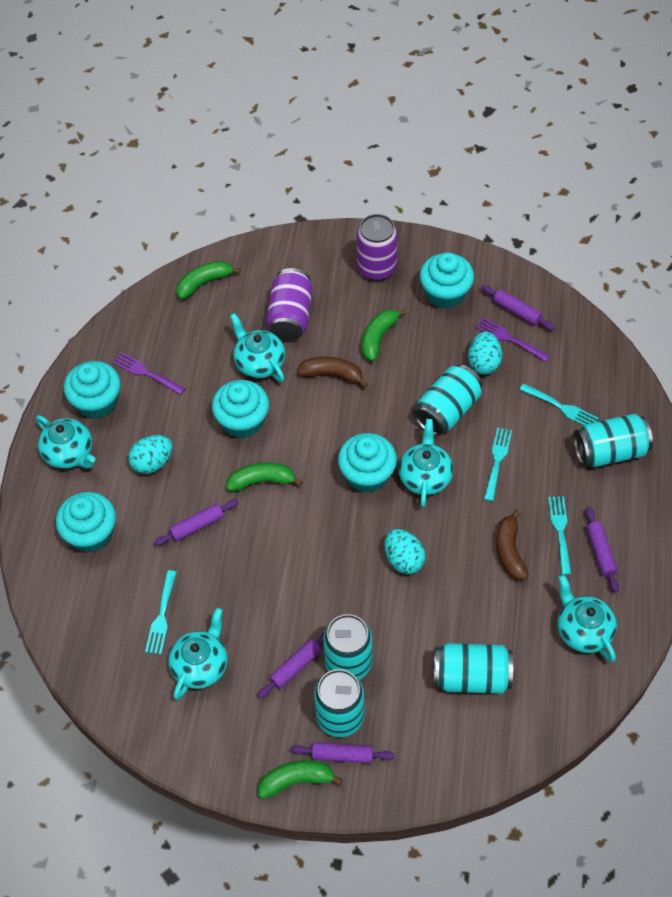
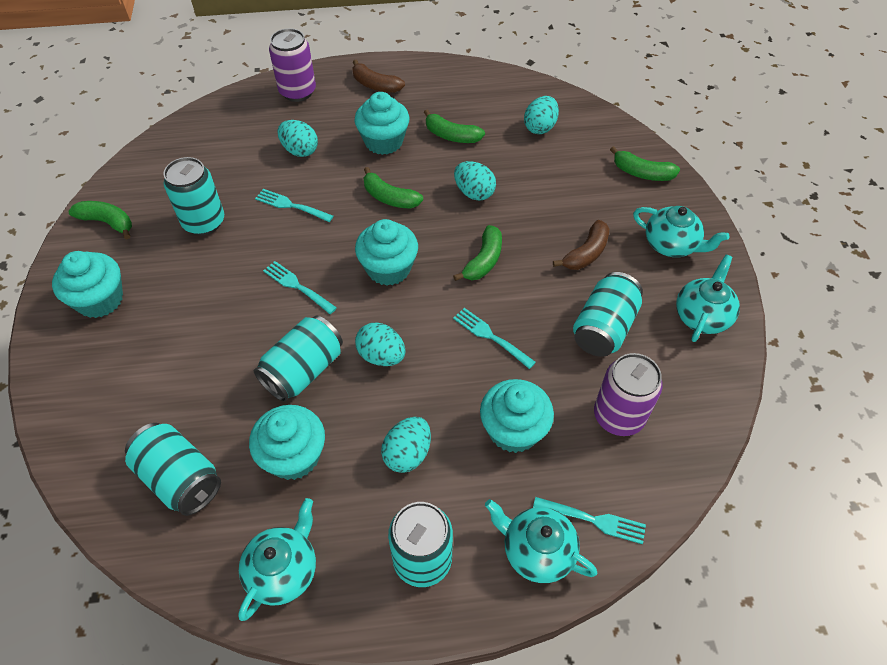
green banana: [176,261,241,299] [227,463,302,491] [258,760,343,799] [362,309,407,362] = 4 -> [68,201,132,239] [364,167,423,209] [424,109,485,143] [453,225,502,281] [610,146,680,181] = 5
purple fork: [113,352,185,395] [475,317,550,362] = 2 -> none = 0
purple rolling pin: [154,499,239,546] [257,632,324,699] [291,742,394,764] [481,285,555,330] [585,507,619,592] = 5 -> none = 0
turquoise egg: [128,435,173,474] [385,529,426,574] [468,332,502,375] = 3 -> [277,120,318,157] [355,322,406,366] [381,417,431,473] [454,161,496,201] [524,96,559,134] = 5
turquoise teapot: [36,415,95,469] [169,608,228,700] [230,313,285,382] [398,419,453,507] [558,575,617,662] = 5 -> [238,498,316,621] [485,499,598,583] [633,206,729,257] [676,255,740,342] = 4

